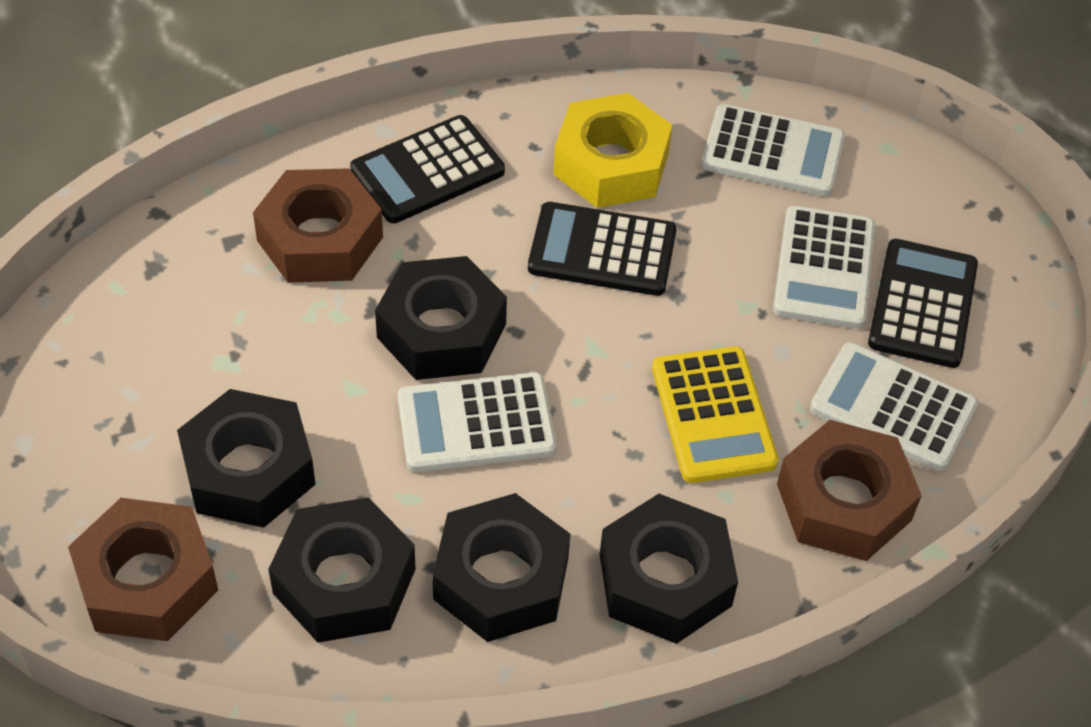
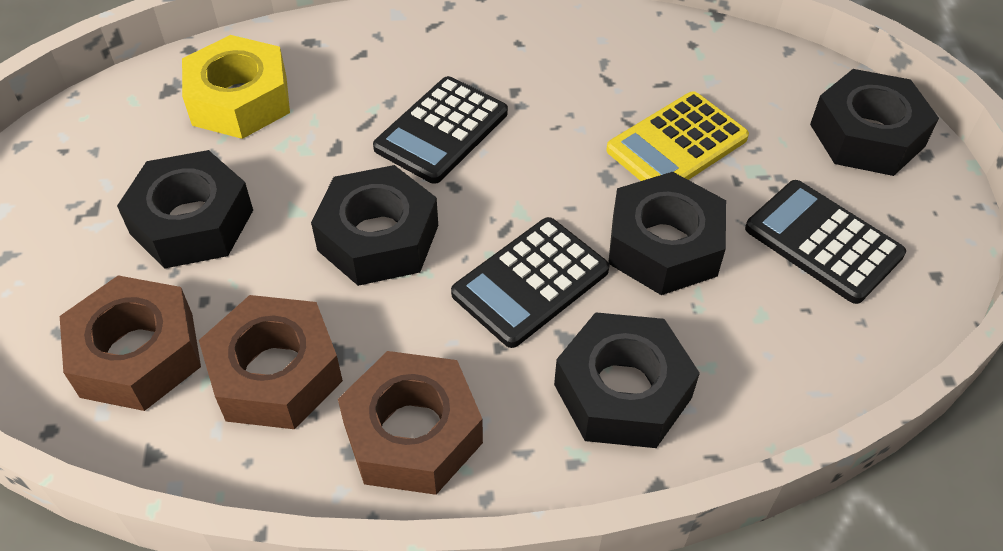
white calculator: [398,372,556,472] [701,104,845,196] [773,206,875,329] [810,342,978,471] = 4 -> none = 0

